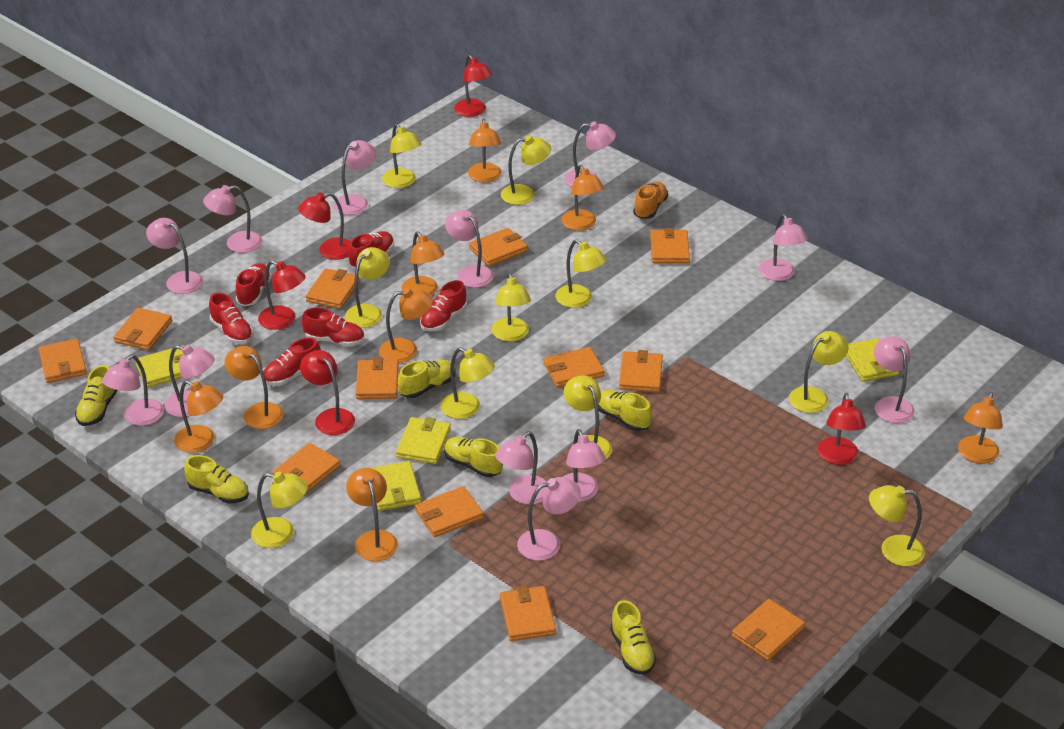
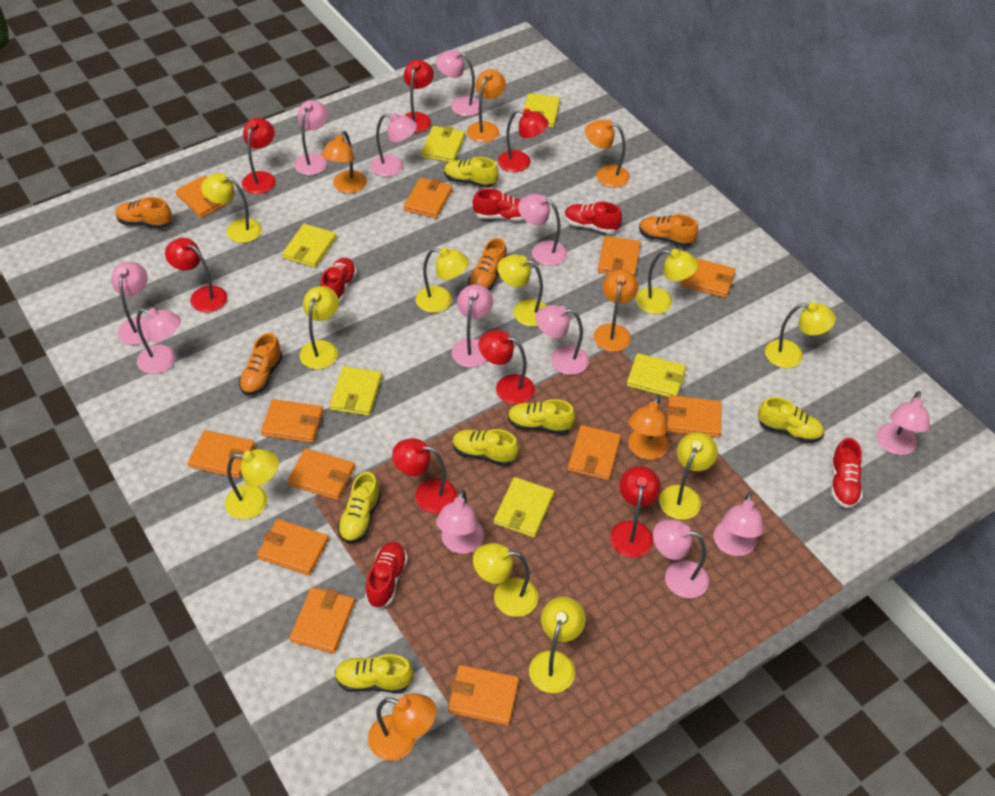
orange lamp: [174,380,223,453] [225,346,284,429] [346,468,398,561] [379,287,433,363] [401,232,444,296] [468,118,501,182] [561,165,604,231] [958,392,1003,464] = 8 -> [321,131,367,193] [368,693,436,761] [467,69,506,142] [585,120,630,187] [594,270,639,352] [628,395,669,460] = 6
orange shoe: [633,181,668,219] = 1 -> [115,197,172,228] [239,333,283,395] [468,238,507,291] [639,214,698,247] = 4
red lamp: [258,260,306,330] [298,192,351,260] [300,350,355,435] [454,55,492,117] [817,393,866,465] = 5 -> [165,238,227,313] [242,118,275,194] [392,438,457,513] [404,60,434,133] [479,330,535,405] [498,109,549,172] [610,466,661,558] = 7
red shoe: [209,292,253,344] [236,263,272,306] [263,337,321,386] [302,308,364,346] [348,231,394,268] [420,280,467,331] = 6 -> [320,258,357,303] [365,542,408,608] [472,189,524,221] [565,202,622,234] [831,438,863,508] = 5
yellow wallet: [135,345,184,388] [372,461,421,511] [396,417,451,464] [846,338,899,382] = 4 -> [282,224,336,268] [329,366,382,416] [421,126,465,162] [494,477,554,538] [522,93,560,128] [627,353,686,397] = 6

